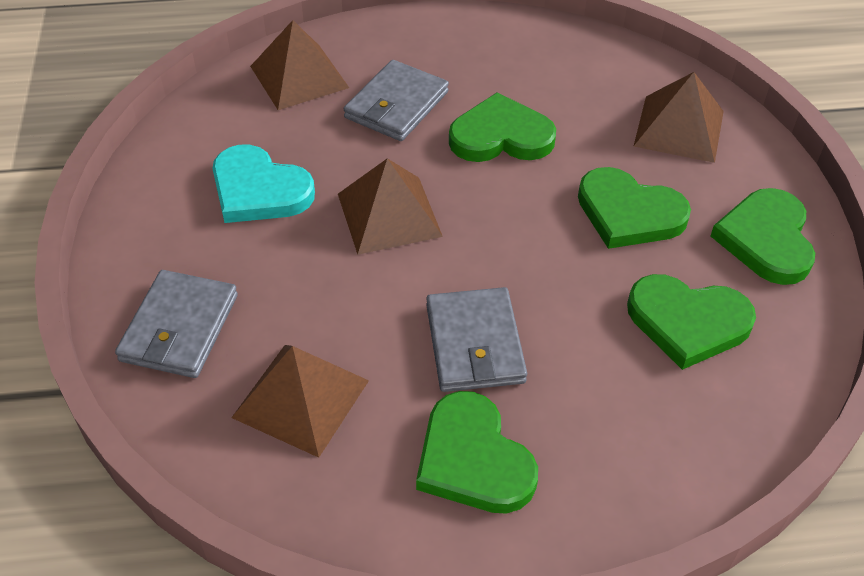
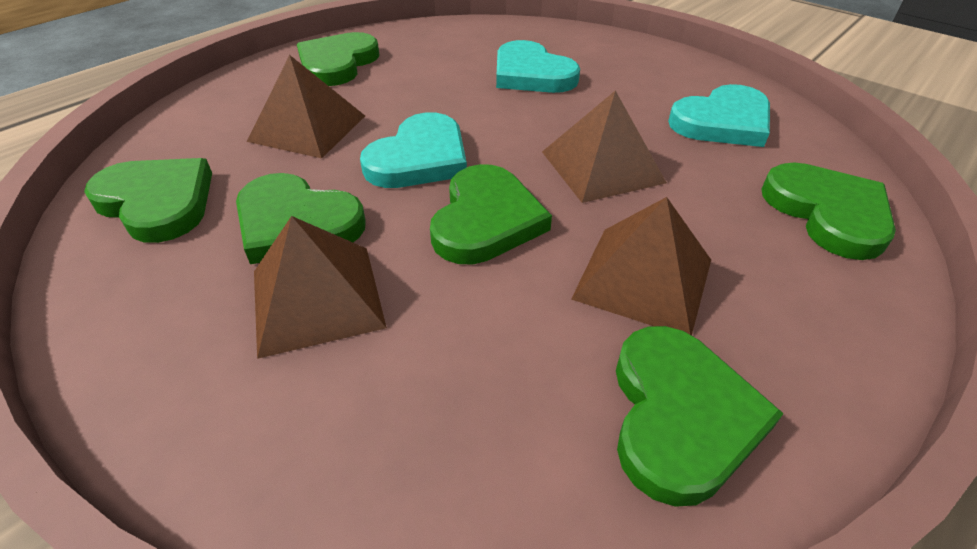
green heart: [416,391,538,514] [449,92,556,162] [578,167,691,249] [627,274,756,370] [711,188,815,285] = 5 -> [84,158,212,243] [236,173,366,264] [297,32,380,86] [430,164,552,265] [616,326,784,507] [761,162,896,260] = 6
grey wallet: [115,270,238,378] [344,60,449,141] [426,287,527,392] = 3 -> none = 0
turquoise heart: [212,144,315,223] = 1 -> [360,112,467,188] [496,40,580,93] [668,84,770,147] = 3

